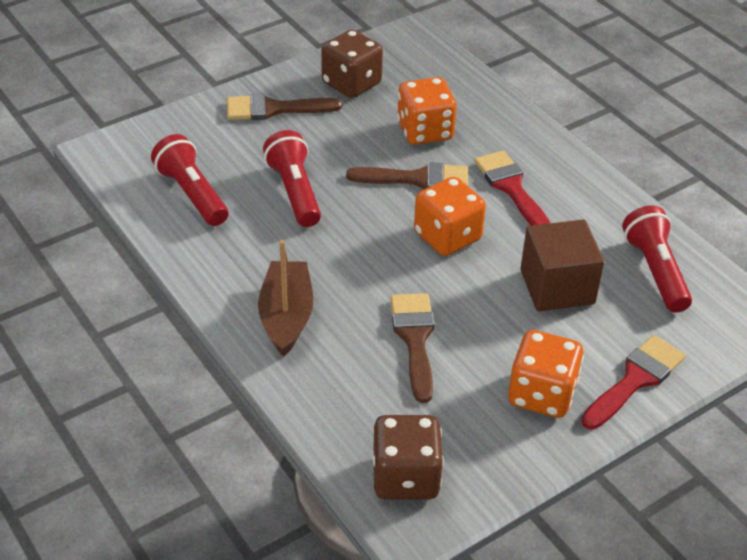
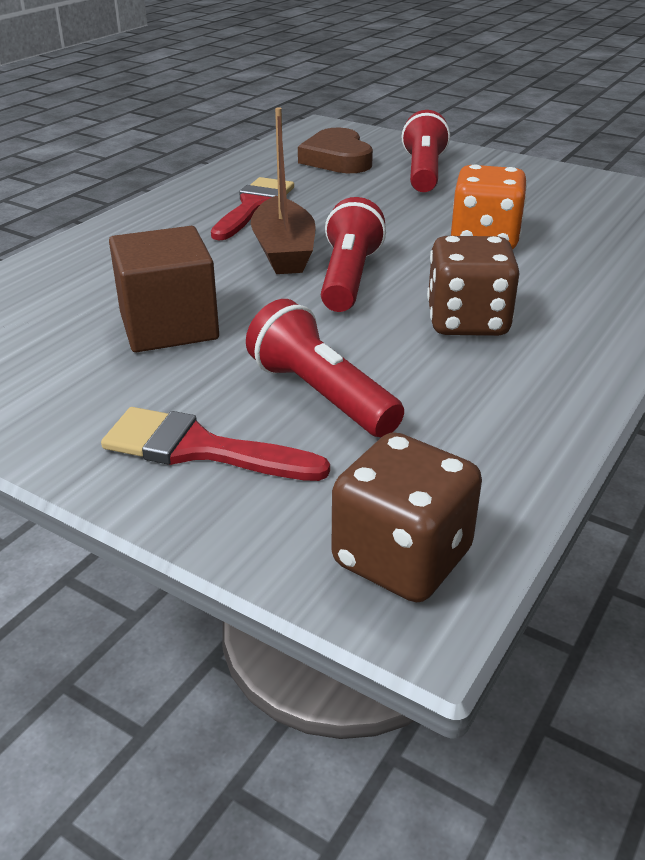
brown brush: [227,94,342,120] [346,162,468,189] [390,293,435,403] = 3 -> none = 0
brown heart: none = 0 -> [298,128,373,173] = 1
orange dice: [397,77,457,145] [414,177,486,256] [508,330,584,418] = 3 -> [451,164,527,249] = 1

